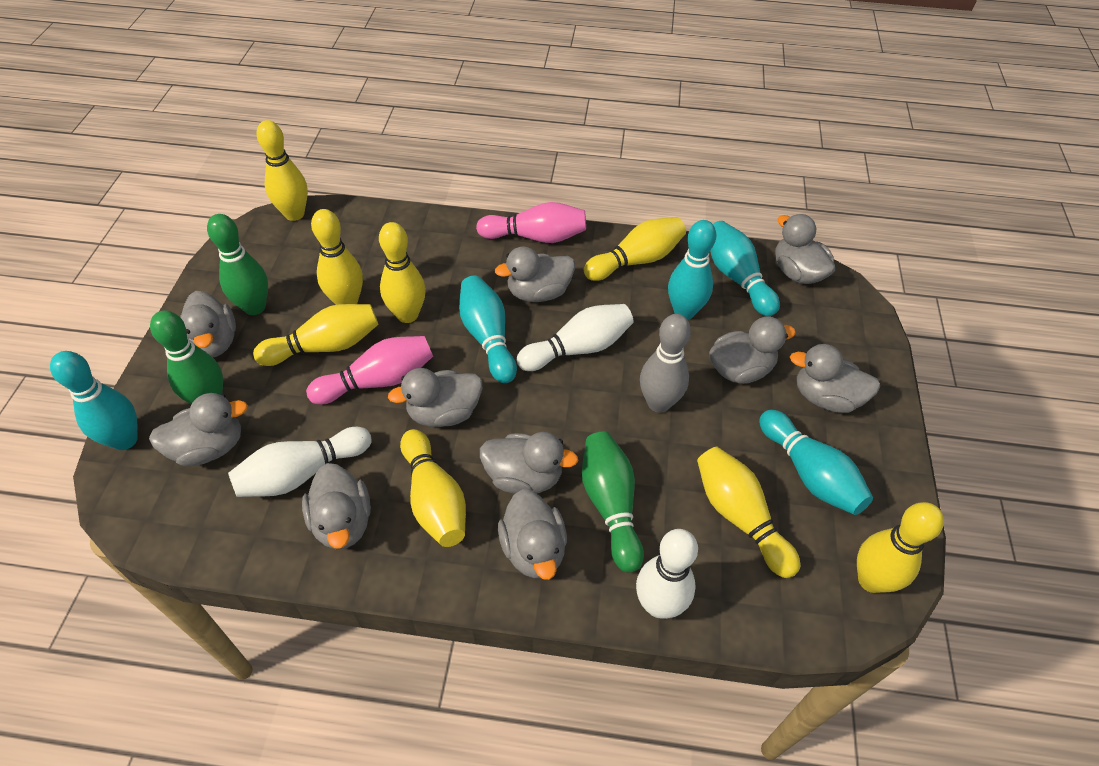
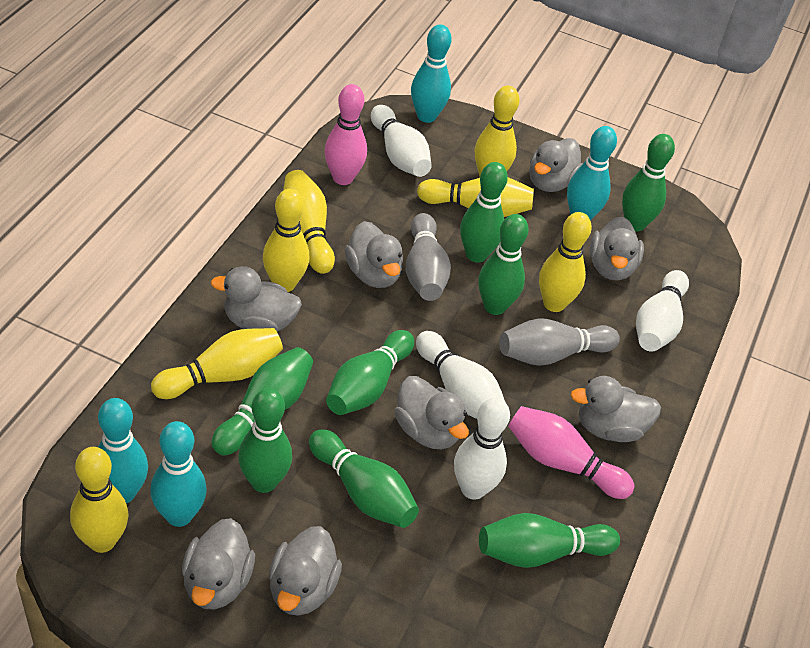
green bowling pin: [150,310,223,404] [207,214,268,315] [582,432,644,572] = 3 -> [211,347,313,456] [238,388,292,493] [309,429,419,528] [326,330,414,415] [460,162,508,263] [478,214,529,315] [479,513,620,568] [622,134,675,232] = 8
grey bowling pin: [640,314,691,413] = 1 -> [406,213,451,301] [499,318,620,366] = 2
grey duck: [149,393,248,466] [180,291,236,357] [302,463,371,549] [388,368,482,427] [480,432,578,494] [495,247,575,302] [498,489,567,580] [709,316,796,384] [775,214,835,284] [790,344,880,413] = 10 -> [182,518,255,609] [211,266,302,332] [269,526,342,616] [345,221,403,288] [394,376,469,449] [529,138,583,192] [570,376,661,442] [590,217,644,280] = 8
turquoise bowling pin: [50,351,138,450] [459,275,517,383] [668,220,716,320] [710,221,780,316] [759,410,873,515] = 5 -> [98,398,148,503] [150,421,207,527] [411,25,452,123] [567,126,617,221] = 4
white bowling pin: [228,427,372,497] [517,304,633,371] [636,529,698,619] = 3 -> [371,105,432,177] [416,331,506,419] [454,398,510,500] [636,270,689,352] = 4
yellow bowling pin: [253,304,378,366] [256,120,308,221] [311,209,363,305] [379,222,426,323] [400,429,466,547] [584,217,686,281] [697,446,800,578] [857,502,944,593] = 8 -> [70,447,129,553] [151,328,283,399] [263,189,309,292] [283,170,335,274] [417,177,534,217] [475,86,520,176] [539,212,592,312] = 7

